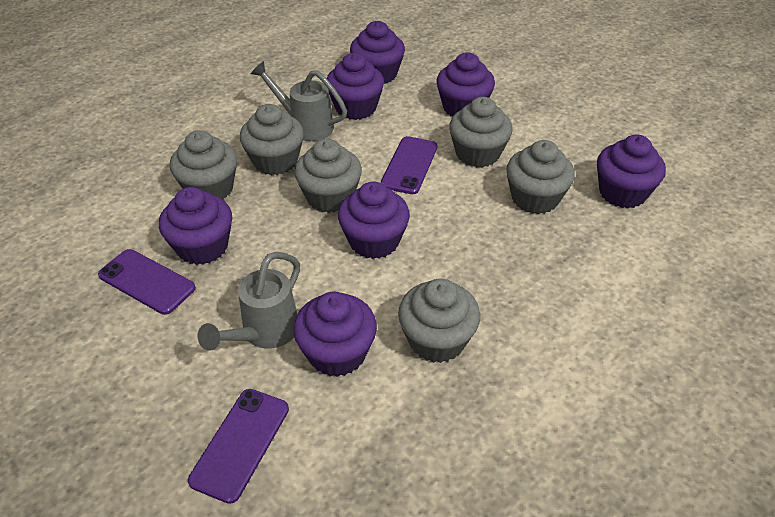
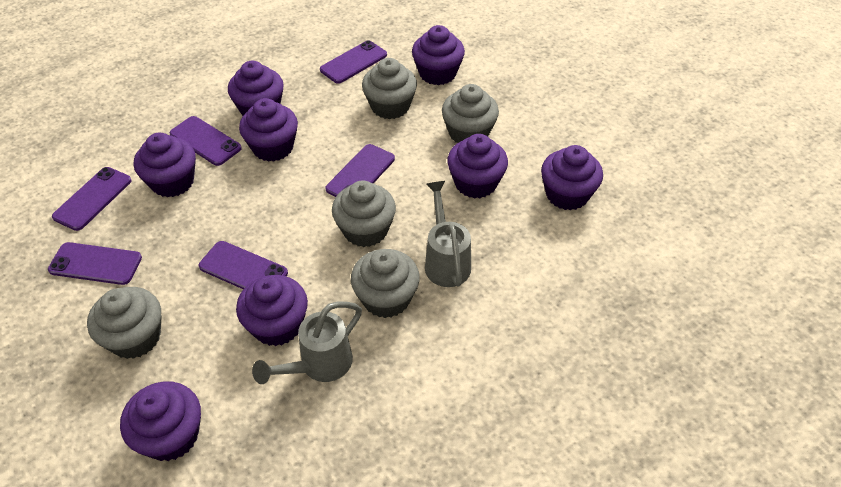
grey cupcake: [170,130,237,199] [240,104,304,175] [294,139,362,213] [398,279,480,363] [449,97,513,167] [506,140,575,214] = 6 -> [87,287,162,359] [332,181,396,247] [351,249,420,318] [362,58,417,119] [442,84,499,143] = 5
purple cupcake: [159,187,232,265] [293,291,377,377] [327,53,384,120] [338,181,410,259] [350,21,405,84] [436,52,495,116] [597,134,666,208] = 7 -> [120,381,201,461] [134,133,196,197] [228,61,284,116] [236,275,308,346] [239,98,298,162] [412,25,465,85] [447,134,508,199] [541,145,603,210] = 8
purple phone: [98,249,196,315] [188,389,289,504] [381,136,438,194] = 3 -> [48,242,142,285] [52,167,132,231] [169,116,242,166] [199,241,288,289] [320,40,387,84] [325,144,395,197] = 6

